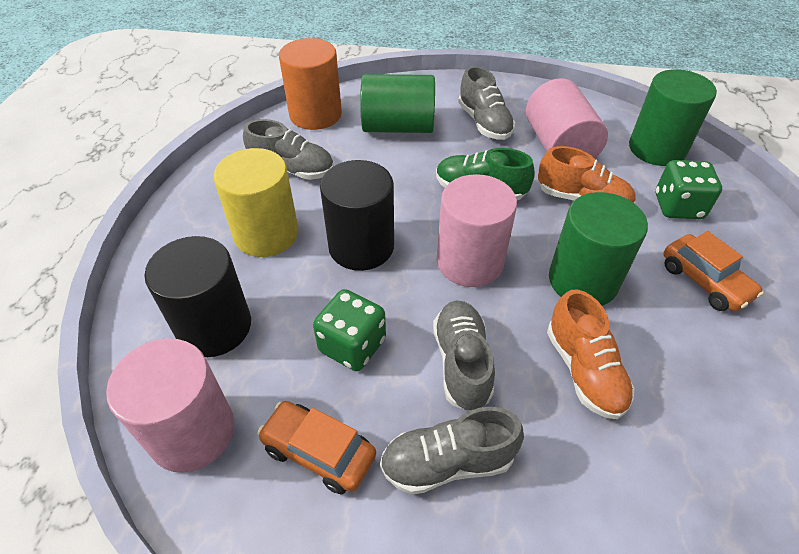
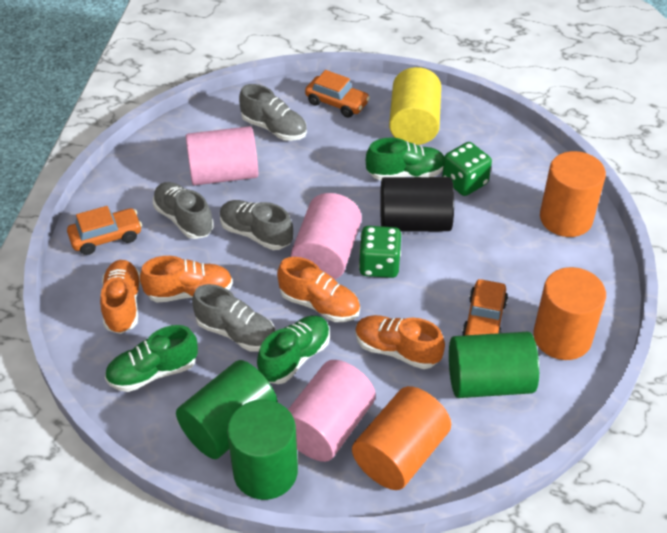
black cylinder: [145,236,251,357] [320,160,394,271] = 2 -> [380,177,454,232] = 1
green shoe: [436,148,535,200] = 1 -> [105,325,198,392] [257,316,330,384] [366,138,444,180] = 3
orange car: [257,401,376,494] [663,231,764,311] = 2 -> [67,206,142,255] [305,70,370,118] [462,279,508,336] = 3
orange cylinder: [279,38,342,130] = 1 -> [352,386,451,490] [533,267,606,360] [540,151,606,237] = 3
orange shoe: [538,146,636,204] [547,290,634,419] = 2 -> [100,260,141,334] [140,256,233,303] [277,257,360,322] [355,315,445,369] = 4

